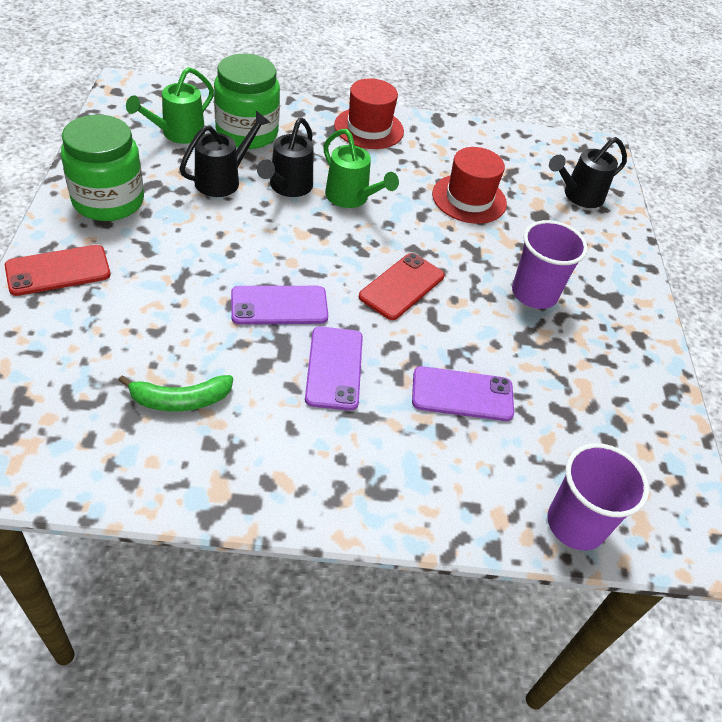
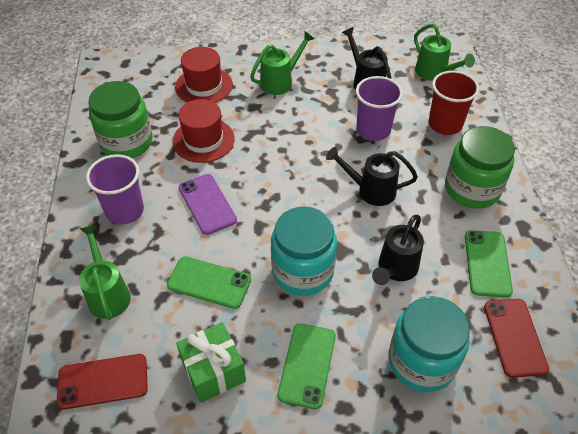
green banana: [119,375,233,412] = 1 -> none = 0
green gift: none = 0 -> [176,322,246,403] = 1
green phone: none = 0 -> [167,256,251,309] [278,323,336,409] [465,230,513,298] = 3
green watering can: [126,67,214,144] [323,129,399,208] = 2 -> [79,224,131,320] [250,31,315,95] [414,24,475,81] = 3
purple phone: [231,286,328,325] [305,327,363,411] [412,366,514,421] = 3 -> [179,174,237,235] = 1
red cup: none = 0 -> [428,71,479,135] = 1
turquoise jar: none = 0 -> [271,206,337,296] [388,296,470,392] = 2

